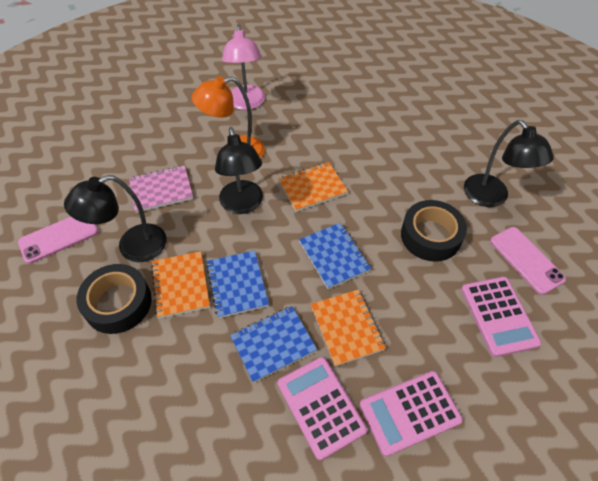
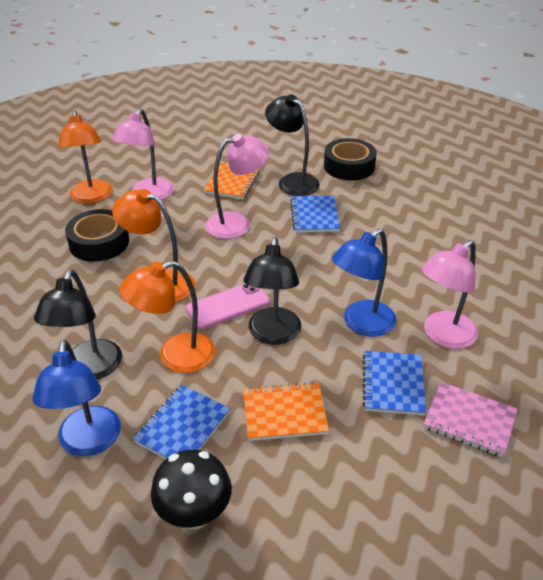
black mushroom: none = 0 -> [151,450,232,530] = 1
blue lamp: none = 0 -> [32,339,121,456] [332,228,396,337] = 2
orange lamp: [192,76,265,158] = 1 -> [58,110,113,204] [112,189,195,302] [119,261,215,373] = 3
orange notebook: [151,251,210,318] [278,162,348,212] [311,289,386,366] = 3 -> [204,163,260,199] [243,382,329,441] = 2
pink calculator: [278,357,367,460] [360,371,463,457] [461,277,542,357] = 3 -> none = 0
pink lamp: [222,24,265,110] = 1 -> [112,108,174,200] [205,134,269,239] [422,240,478,349] = 3
pink phone: [18,217,99,264] [490,227,566,295] = 2 -> [186,284,270,329] = 1

